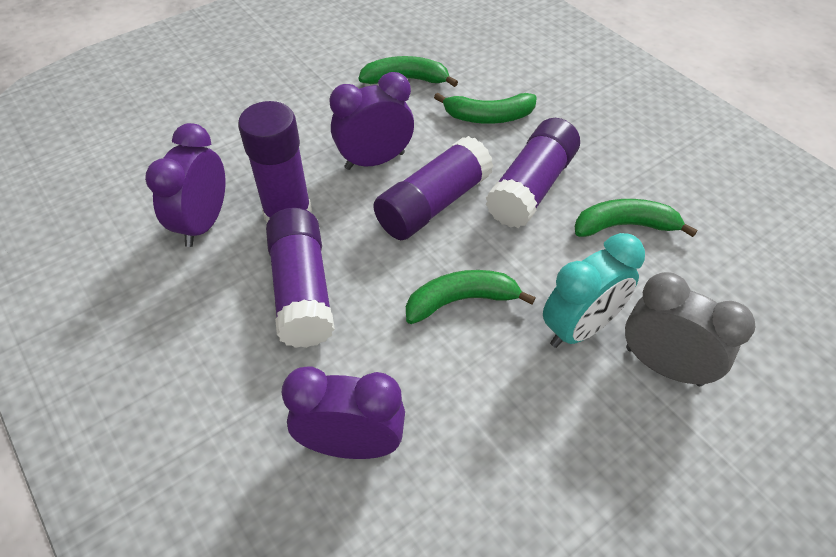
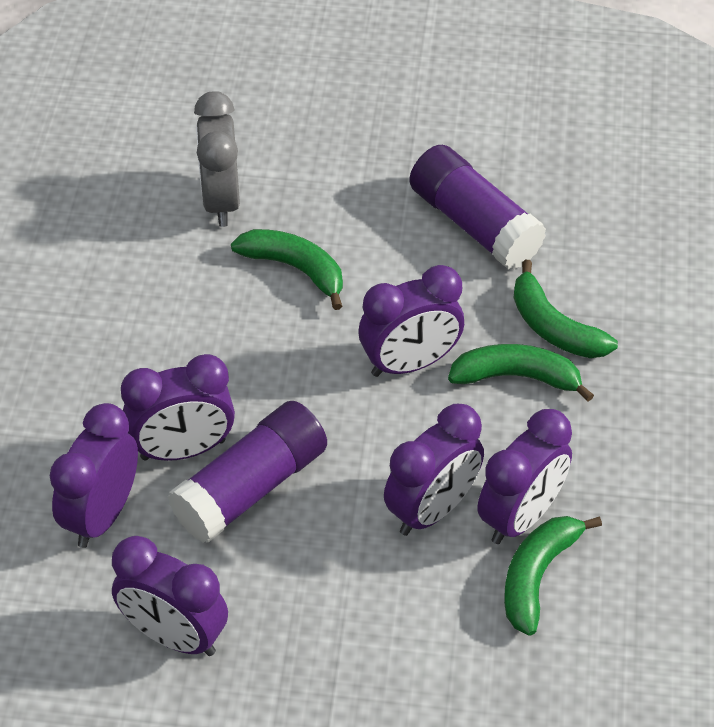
purple clock: [145,123,225,247] [282,366,405,459] [329,72,414,170] = 3 -> [50,403,138,548] [112,536,228,656] [121,354,235,461] [359,265,464,377] [384,404,484,536] [477,409,572,544] = 6
purple glue stick: [238,101,312,223] [266,208,335,348] [373,136,493,240] [485,118,580,228] = 4 -> [167,401,327,543] [409,145,546,270] = 2
turquoise clock: [543,233,645,348] = 1 -> none = 0

